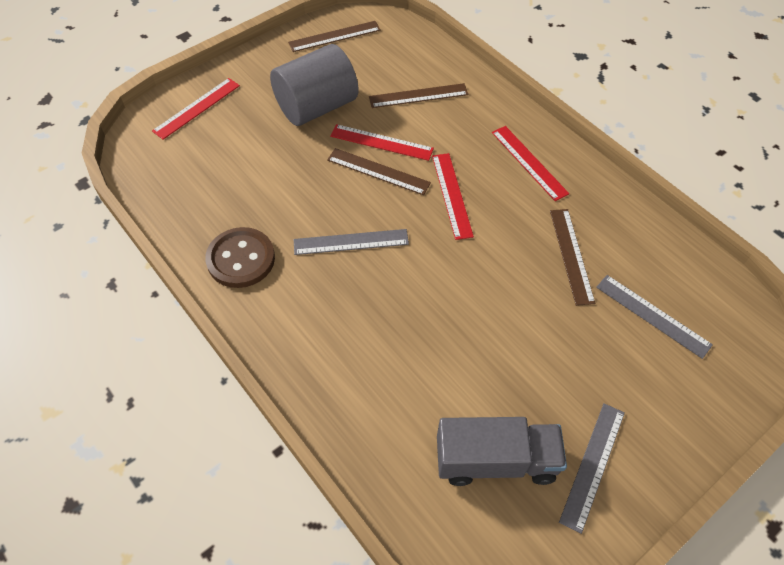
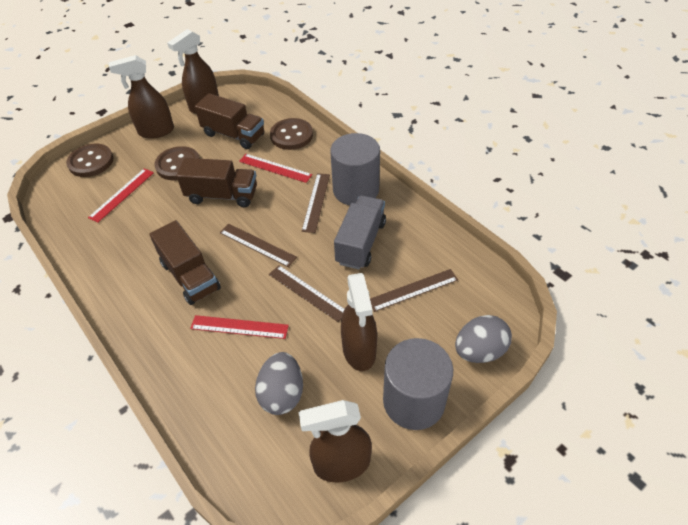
brown button: [205,227,275,288] = 1 -> [66,144,114,177] [154,146,200,180] [270,118,313,150] = 3
brown spray bottle: none = 0 -> [109,55,174,139] [167,29,219,114] [298,400,372,482] [341,273,377,371] = 4
brown truck: none = 0 -> [149,220,221,305] [177,158,257,207] [195,93,264,149] = 3
grey cylinder: [270,44,359,126] = 1 -> [330,133,380,205] [383,338,453,430] = 2
grey egg: none = 0 -> [255,352,303,415] [455,315,512,363] = 2
grey ruler: [294,229,409,255] [559,403,625,534] [596,275,713,359] = 3 -> none = 0
red ruler: [152,78,240,140] [330,124,434,161] [432,153,474,240] [492,126,569,201] = 4 -> [88,168,154,223] [190,315,289,339] [239,154,312,183] = 3

